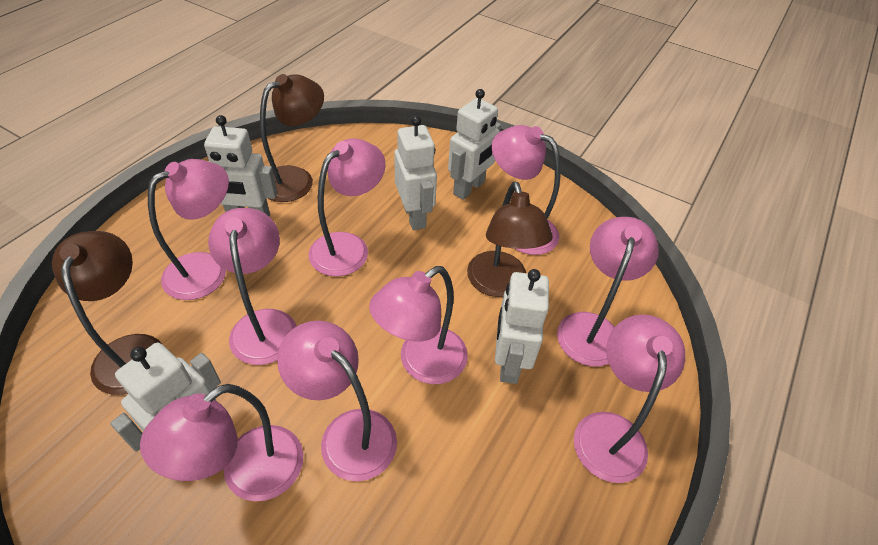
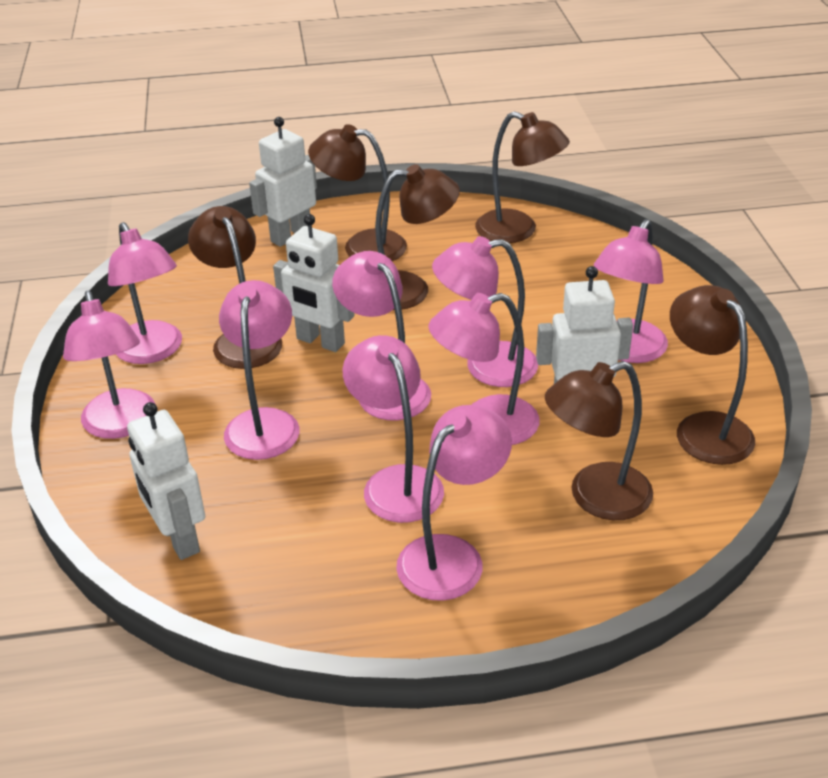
brown lamp: [52,231,162,395] [260,74,324,202] [467,181,552,297] = 3 -> [188,206,282,369] [308,124,407,261] [375,164,460,310] [475,112,570,243] [545,361,653,520] [670,285,755,465] = 6
white robot: [110,342,221,452] [204,115,277,217] [394,116,437,230] [448,89,501,200] [495,269,549,384] = 5 -> [127,402,205,560] [249,117,317,247] [273,214,355,352] [536,266,633,384] = 4

